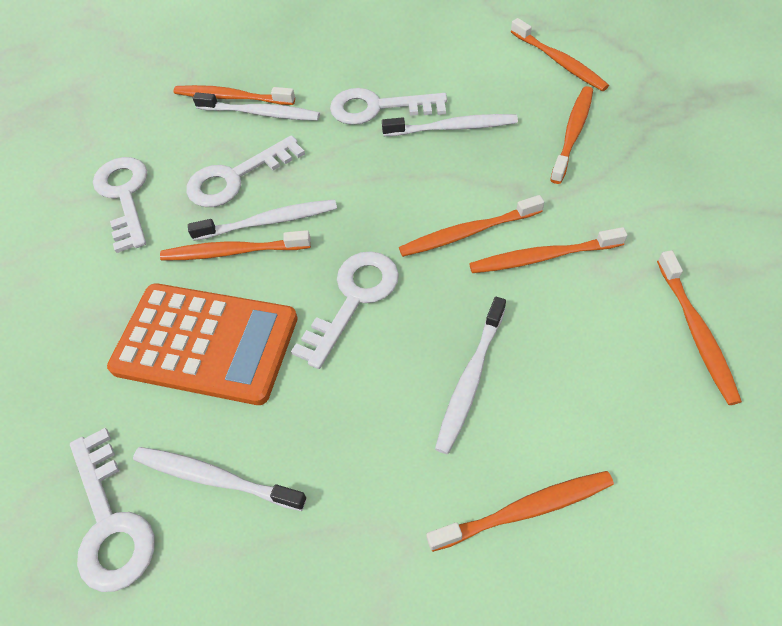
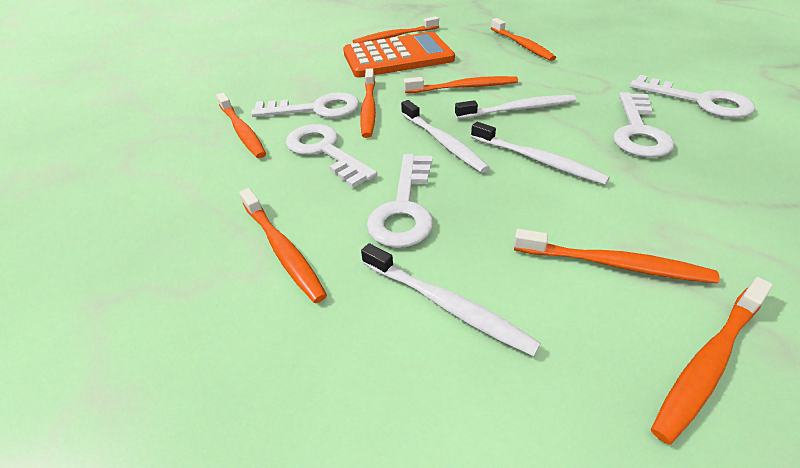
white toothbrush: [133,447,307,511] [188,199,337,241] [193,92,320,121] [382,114,518,136] [435,297,506,454] = 5 -> [361,243,541,356] [401,100,490,173] [455,95,576,119] [471,122,610,185] = 4

